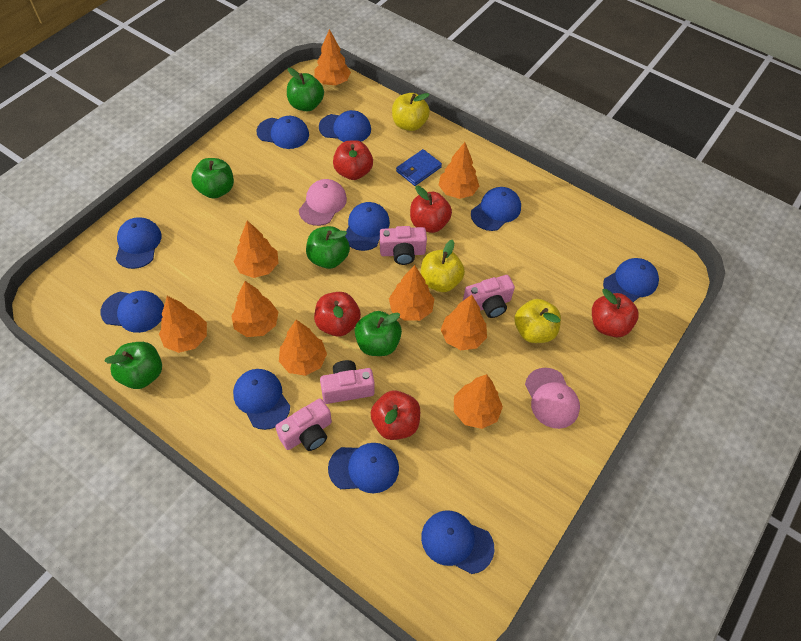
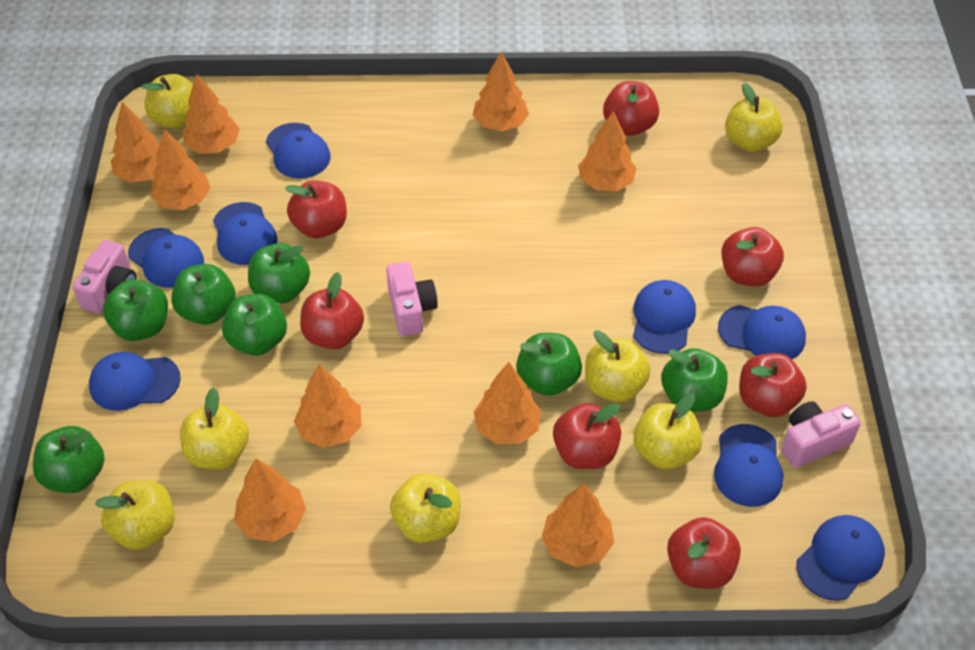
blue cap: [100,291,164,333] [116,217,162,269] [233,369,290,430] [257,116,309,149] [319,110,371,142] [328,443,399,493] [345,202,390,251] [421,510,494,574] [471,187,521,231] [603,258,659,302] = 10 -> [89,352,181,411] [128,228,204,288] [213,202,278,265] [266,123,331,179] [633,280,696,354] [714,424,783,507] [718,305,806,359] [797,515,885,601] = 8
blue wallet: [396,149,442,186] = 1 -> none = 0
green apple: [105,342,162,389] [191,158,234,198] [287,68,324,111] [306,226,350,269] [355,311,402,356] = 5 -> [33,426,105,493] [103,279,168,341] [171,264,235,325] [222,294,287,356] [248,243,310,303] [516,333,582,396] [661,348,728,412] = 7
pink camera: [275,398,332,451] [320,360,374,404] [380,226,427,265] [463,275,515,318] = 4 -> [72,240,137,314] [386,262,438,336] [782,401,861,468] = 3
pink cap: [299,179,347,226] [525,368,580,429] = 2 -> none = 0
red apple: [314,292,361,337] [333,140,373,180] [371,391,420,440] [410,186,452,233] [592,289,639,337] = 5 -> [285,180,347,238] [300,272,364,349] [553,403,621,469] [603,81,659,136] [667,517,741,589] [722,227,784,287] [739,353,807,417] = 7
yellow apple: [392,93,430,131] [421,240,465,292] [514,299,561,343] = 3 -> [95,480,175,550] [142,74,193,129] [180,387,249,469] [390,473,461,543] [585,330,651,402] [633,394,702,469] [725,83,783,152] = 7

